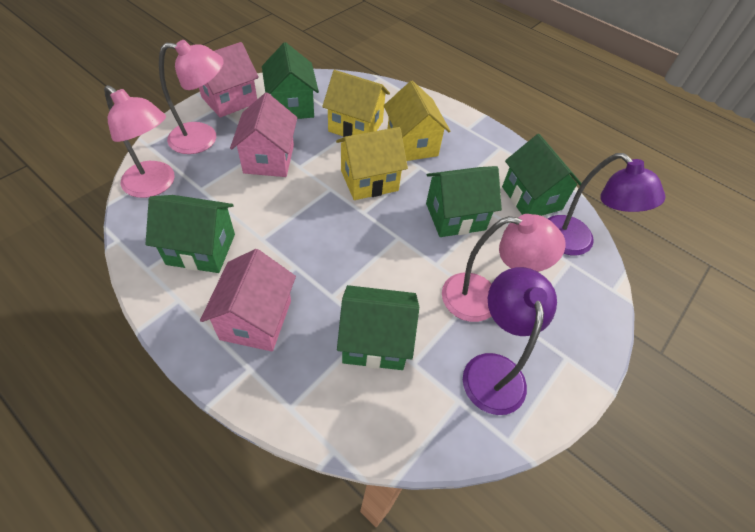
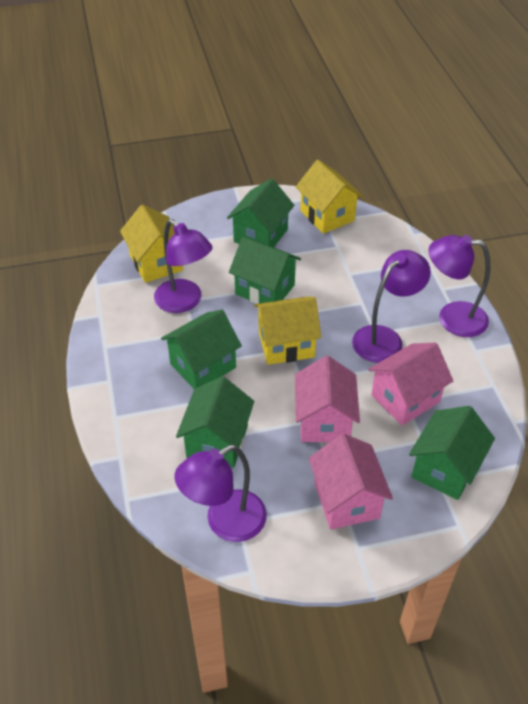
pink lamp: [104,85,175,198] [159,40,223,154] [442,214,565,322] = 3 -> none = 0
purple lamp: [463,267,557,415] [548,153,666,255] = 2 -> [154,219,213,313] [175,445,267,542] [352,250,431,363] [429,235,490,337] = 4

